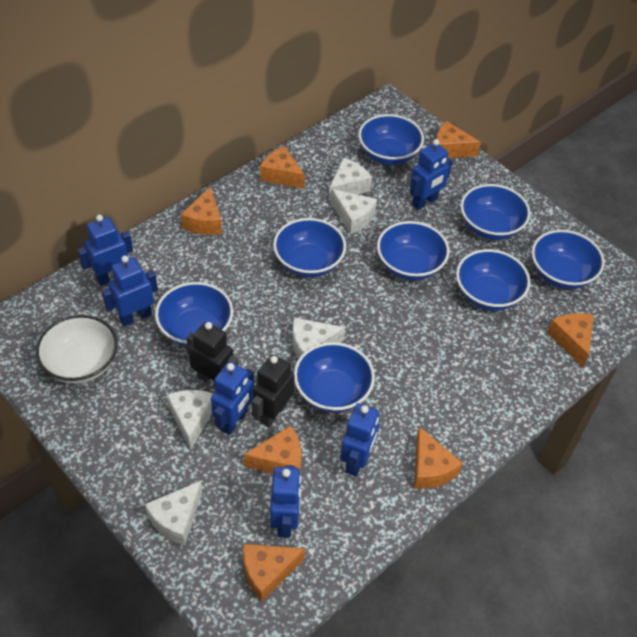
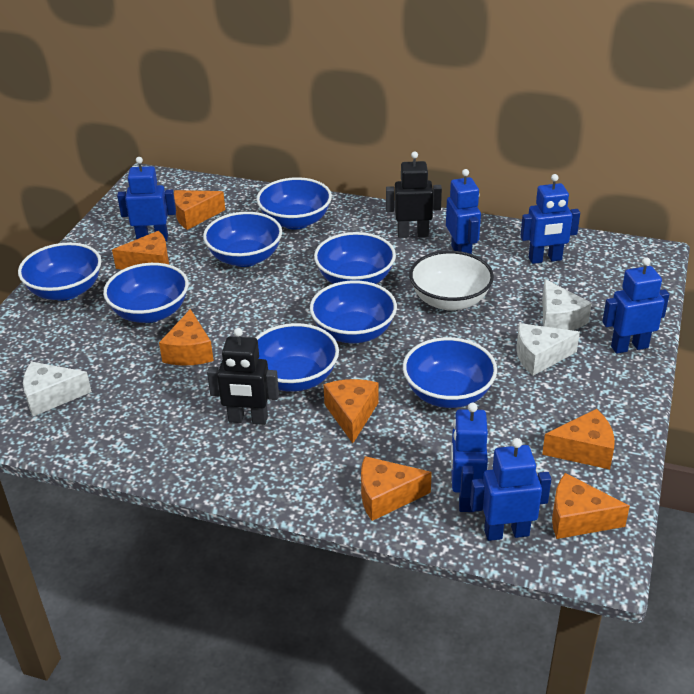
white cheese: [145,481,202,545] [167,390,213,450] [292,317,345,359] [328,158,372,202] [331,189,377,235] = 5 -> [23,362,92,416] [516,323,580,376] [542,279,592,330] = 3

